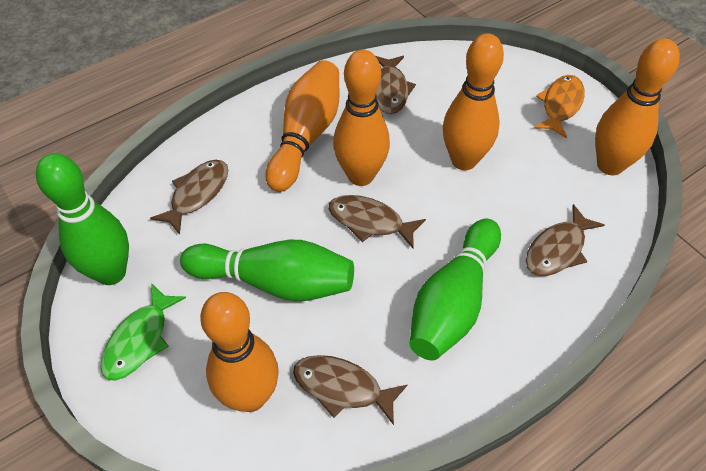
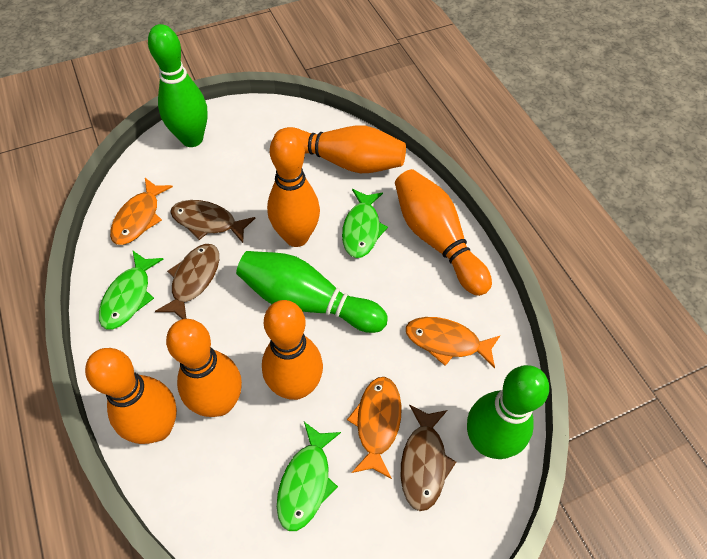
brown fish: [150,160,228,235] [293,355,408,425] [328,195,426,248] [376,56,416,114] [526,204,604,276] = 5 -> [155,244,219,319] [170,200,255,243] [401,405,456,511] = 3
green fish: [100,283,186,381] = 1 -> [99,251,163,330] [277,422,341,531] [342,189,388,258] = 3
orange bowling pin: [200,292,279,412] [265,60,339,192] [333,49,390,186] [443,33,504,170] [595,39,680,175] = 5 -> [85,348,177,444] [166,319,242,417] [262,300,323,400] [267,130,320,247] [274,125,406,173] [395,169,492,296] = 6
orange fish: [534,75,585,139] = 1 -> [110,178,173,245] [347,377,402,479] [406,317,501,368] = 3

